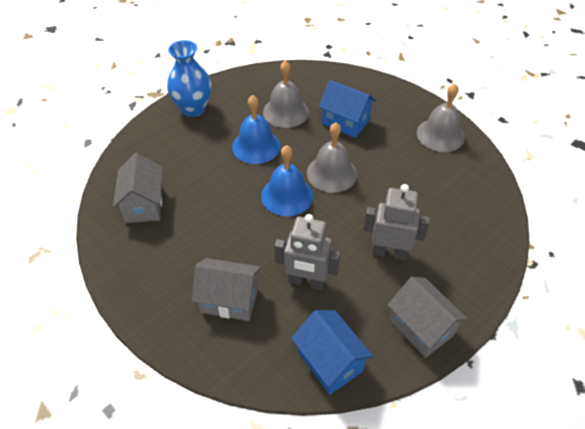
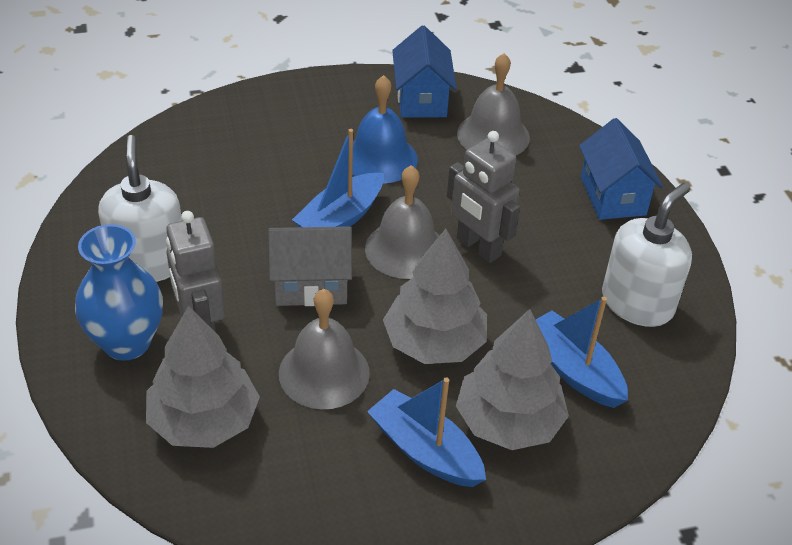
blue bell: [232,95,281,164] [261,145,313,216] = 2 -> [352,75,418,183] = 1
blue boat: none = 0 -> [292,129,384,227] [367,377,486,487] [536,297,628,408] = 3
grey house: [113,153,163,223] [192,258,261,321] [388,277,468,358] = 3 -> [268,226,352,306] = 1
grey tree: none = 0 -> [146,306,260,448] [383,229,487,364] [456,309,569,450] = 3
white soap dispenser: none = 0 -> [98,135,182,282] [602,183,692,327] = 2

